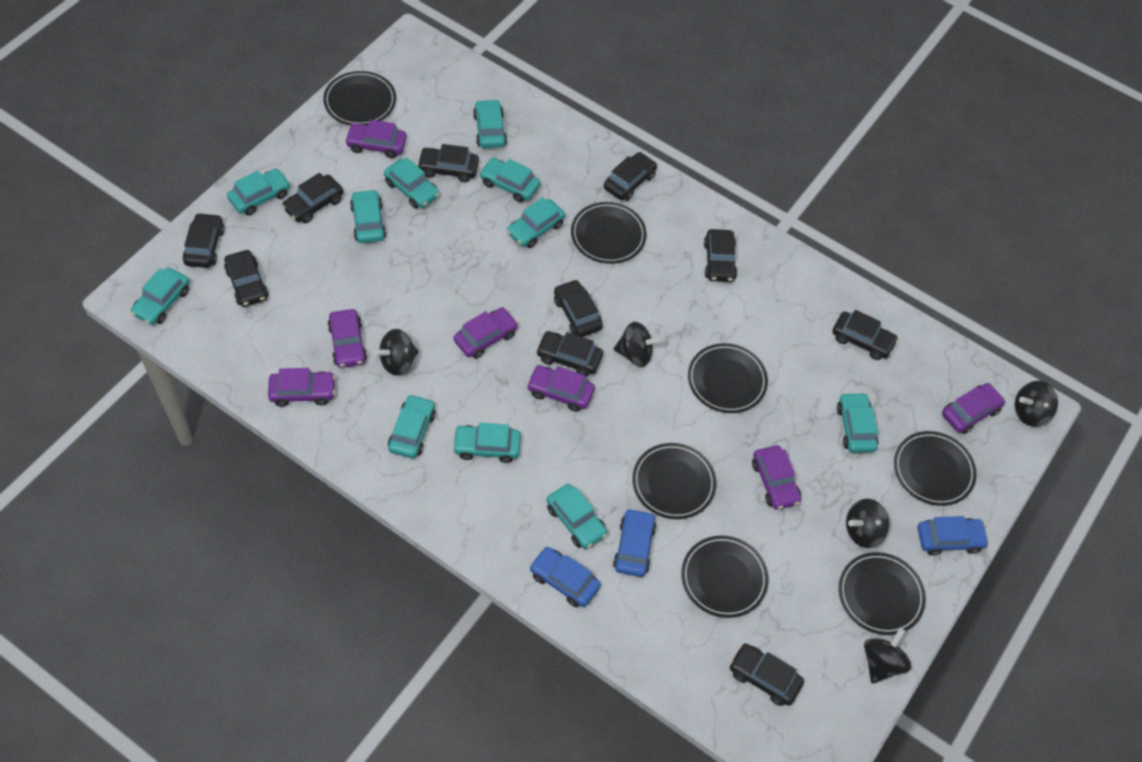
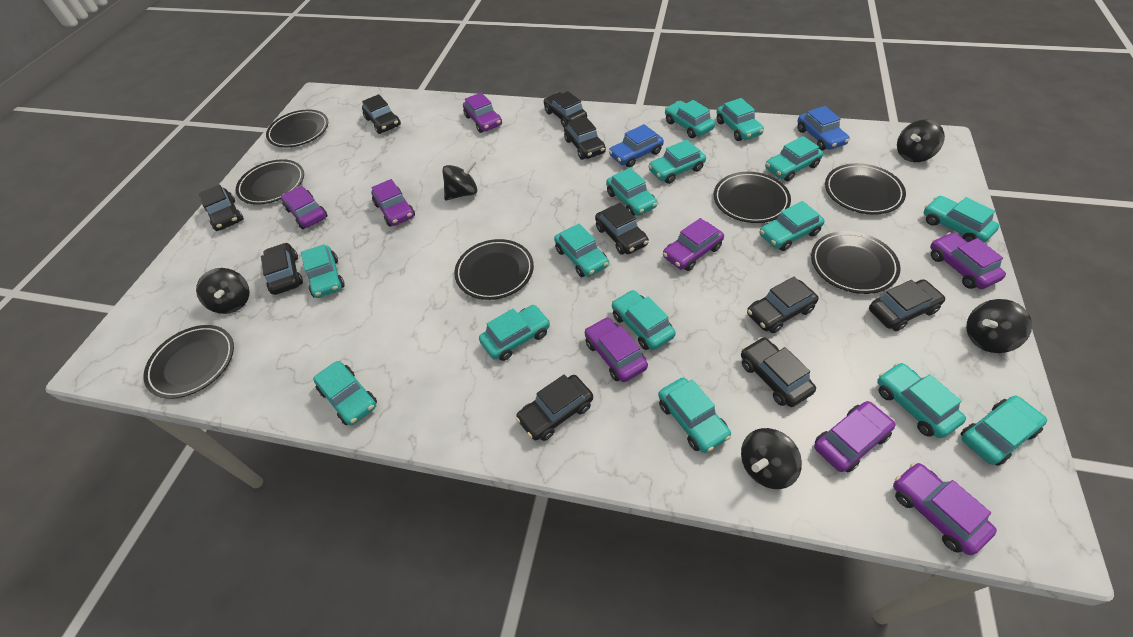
blue car: [530,547,601,608] [613,508,656,577] [917,516,989,556] = 3 -> [609,124,664,167] [797,106,850,150] = 2
purple car: [268,368,336,407] [328,309,367,368] [345,120,407,159] [454,307,518,359] [527,365,595,412] [752,445,801,510] [942,383,1005,434] = 7 -> [281,186,328,229] [371,179,415,227] [463,92,502,133] [585,317,648,382] [663,218,724,271] [814,401,896,473] [893,462,997,555] [930,232,1006,289] = 8
turquoise car: [131,268,190,325] [227,168,290,215] [350,189,386,243] [384,158,440,209] [388,394,436,458] [452,423,521,463] [473,99,507,148] [479,158,540,203] [507,197,565,248] [546,484,607,549] [837,392,878,453] = 11 -> [301,244,345,298] [313,361,377,425] [479,305,550,361] [554,224,609,277] [606,168,657,216] [612,290,676,350] [648,140,706,184] [658,378,731,453] [665,100,715,138] [717,98,764,141] [760,201,825,251] [765,136,823,181] [877,363,966,438] [924,196,999,243] [961,396,1047,466] = 15

